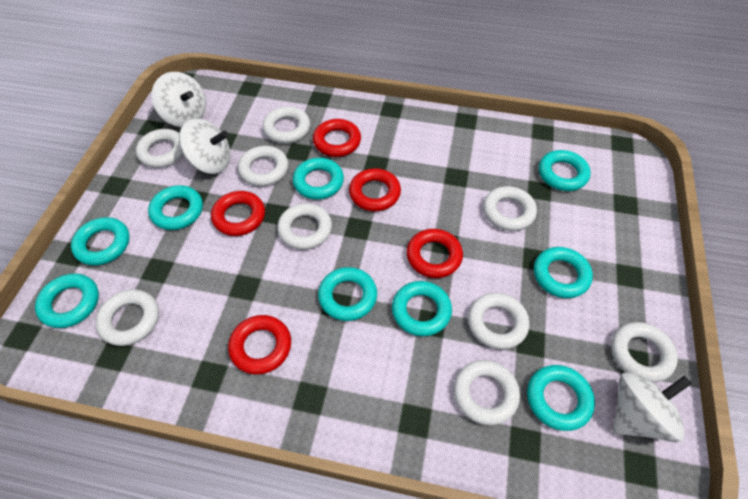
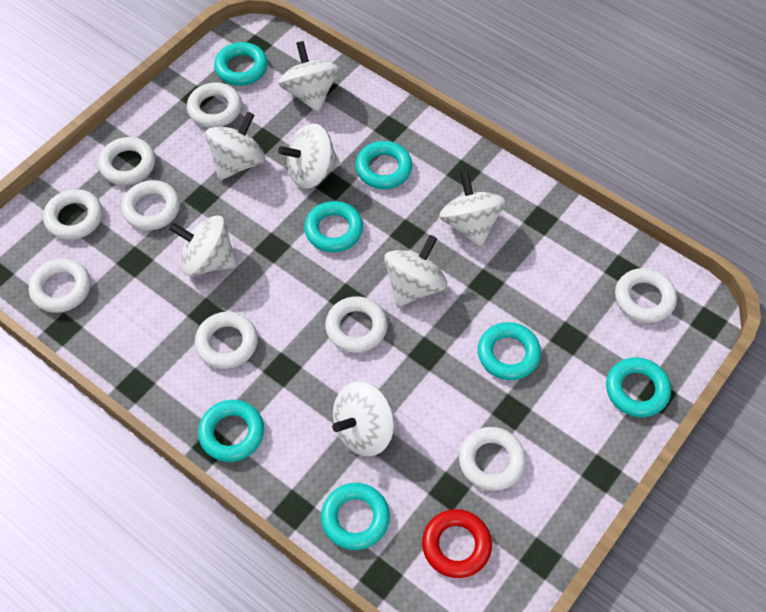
red ring: [211,191,265,236] [228,315,291,375] [313,119,361,157] [349,168,401,211] [406,229,463,278] = 5 -> [422,509,492,578] = 1
turquoise ring: [35,273,99,328] [71,217,130,266] [148,185,203,230] [293,158,344,200] [318,267,377,321] [392,281,452,337] [527,365,595,431] [534,247,593,298] [539,150,591,191] = 9 -> [198,400,264,462] [214,42,268,86] [304,201,363,252] [321,483,390,550] [355,141,412,189] [478,322,541,380] [606,357,671,417] = 7
white spinning top: [151,72,206,127] [179,119,230,174] [613,372,692,442] = 3 -> [169,216,237,276] [205,112,265,180] [278,124,339,189] [279,41,339,113] [332,382,395,457] [384,235,447,307] [439,171,506,247] = 7

